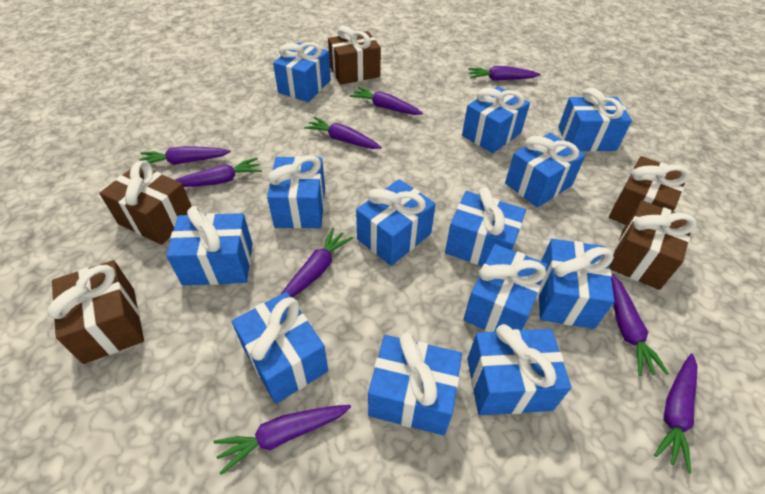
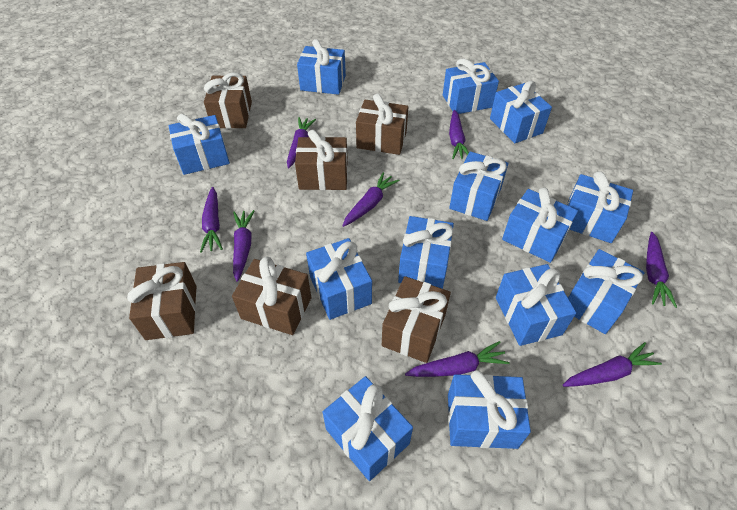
brown gift: [47,260,144,364] [99,160,192,245] [328,26,381,85] [609,156,690,225] [609,200,697,290] = 5 -> [127,262,196,340] [204,73,252,129] [232,257,312,335] [295,130,348,190] [356,94,408,155] [382,276,451,363] = 6
purple carrot: [139,146,231,165] [175,157,262,187] [214,405,351,475] [281,228,353,298] [304,117,382,149] [350,87,423,115] [468,66,541,81] [611,274,669,376] [654,353,698,473] = 9 -> [200,187,223,253] [233,210,254,282] [287,117,316,168] [342,172,399,227] [405,341,510,377] [449,110,469,159] [563,342,662,387] [646,232,677,308] = 8

